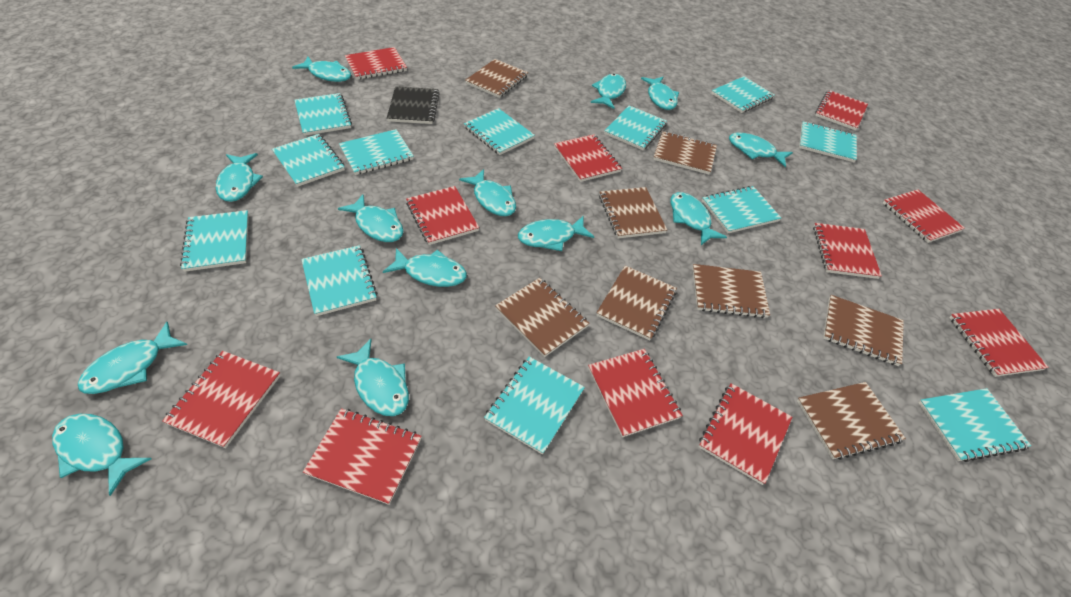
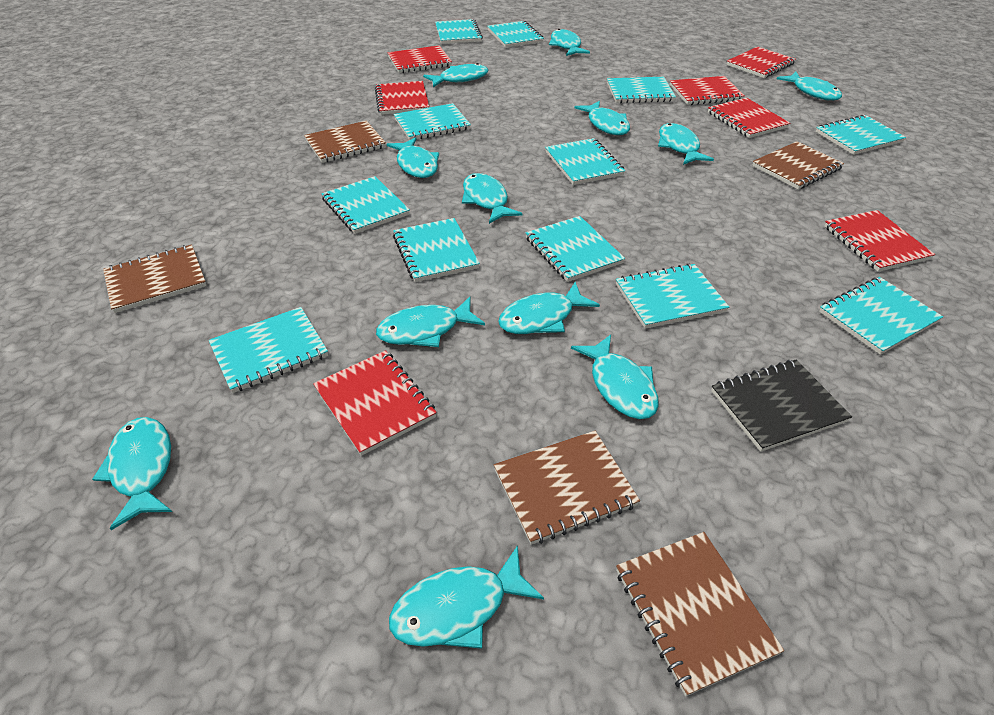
brown notebook: [465,59,528,98] [495,278,590,357] [596,266,677,340] [599,187,667,238] [653,131,717,174] [692,264,770,318] [797,382,906,460] [823,295,904,366] = 8 -> [103,245,206,313] [304,121,386,163] [494,431,640,545] [616,532,784,696] [752,141,844,189] = 5
red notebook: [162,351,280,448] [303,408,422,505] [345,47,407,80] [406,186,479,245] [554,134,622,182] [588,349,683,437] [699,383,792,485] [813,223,882,279] [815,90,868,130] [883,190,965,243] [949,309,1049,377] = 11 -> [313,350,437,456] [375,81,429,115] [388,45,452,73] [670,76,745,105] [708,98,790,138] [726,47,796,78] [824,210,935,272] = 7
turquoise fish: [52,414,151,496] [78,322,188,394] [216,153,263,202] [292,57,351,82] [337,339,409,416] [338,194,403,242] [383,248,467,287] [459,169,516,216] [518,216,594,251] [591,74,626,109] [641,77,679,110] [671,192,727,245] [729,132,793,167] = 13 -> [92,417,172,530] [376,297,485,347] [386,137,439,178] [389,545,544,649] [423,63,489,87] [462,173,523,224] [498,282,600,334] [549,29,590,56] [571,335,659,419] [575,101,630,135] [658,123,714,165] [777,72,842,101] = 12

